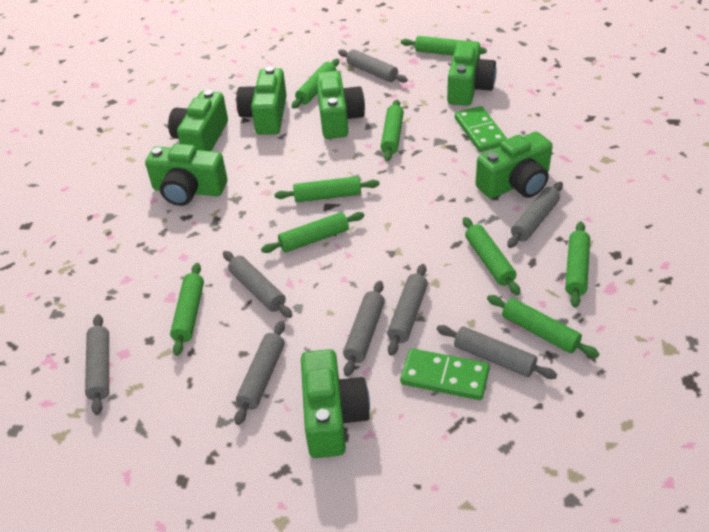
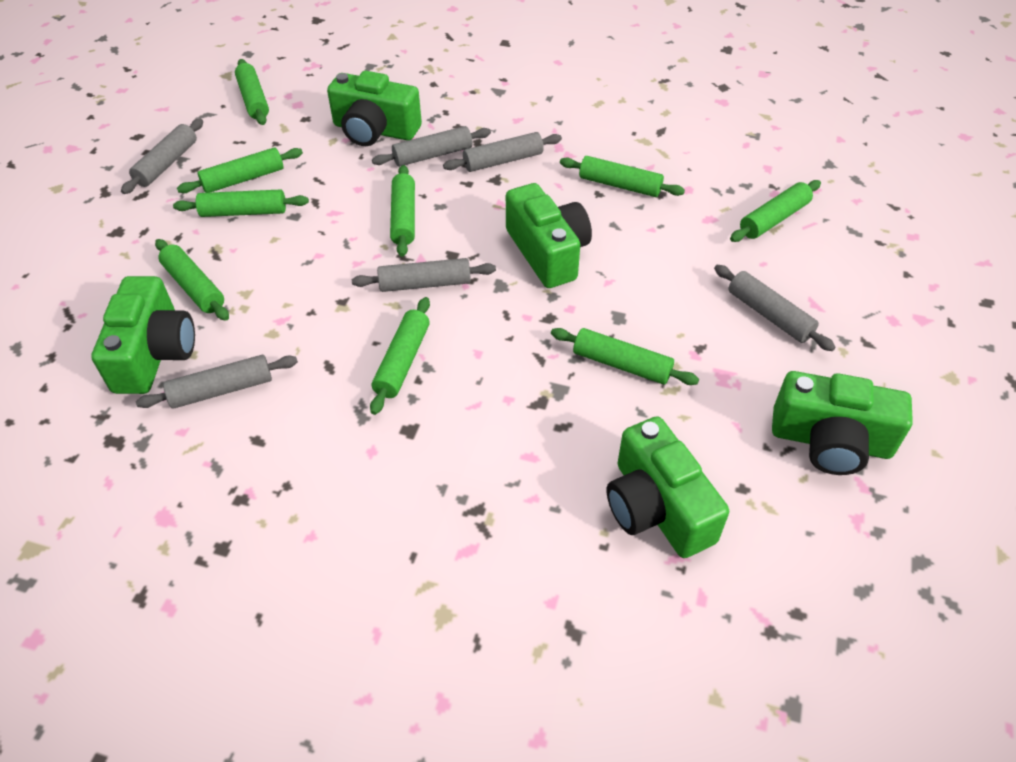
green camera: [145,144,227,206] [168,90,228,151] [236,66,287,135] [301,349,370,458] [316,71,365,139] [447,41,496,106] [475,131,553,199] = 7 -> [91,276,195,394] [327,71,422,146] [506,183,592,288] [606,416,729,558] [772,371,913,475] = 5
green domino: [400,348,490,400] [455,106,507,152] = 2 -> none = 0
grey rolling pin: [85,314,109,415] [223,251,293,318] [234,321,285,425] [338,49,408,83] [343,281,385,377] [387,264,428,356] [436,325,557,379] [507,182,563,248] = 8 -> [121,119,203,194] [136,355,298,409] [352,258,496,292] [372,126,491,167] [443,132,562,172] [714,265,836,351] = 6

